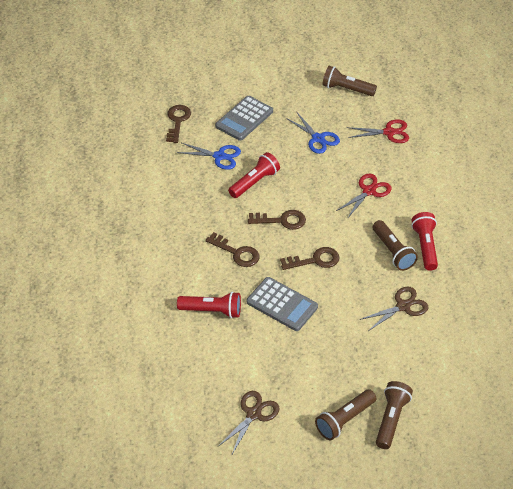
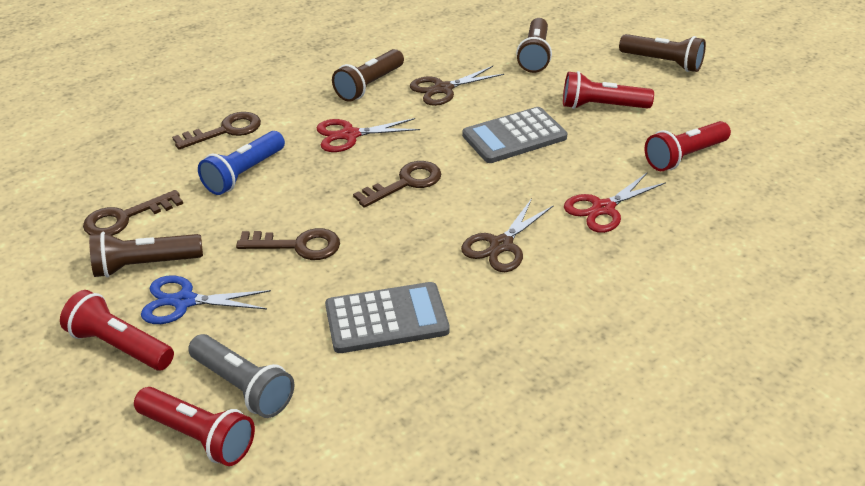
blue flashlight: none = 0 -> [198,131,285,195] = 1
blue scissors: [177,143,241,170] [286,113,340,154] = 2 -> [141,276,271,324] = 1
grey flashlight: none = 0 -> [188,334,294,418] = 1
red flashlight: [177,291,241,318] [228,152,280,198] [411,212,438,271] = 3 -> [60,290,174,370] [134,387,255,466] [563,71,654,109] [645,121,731,171] = 4

